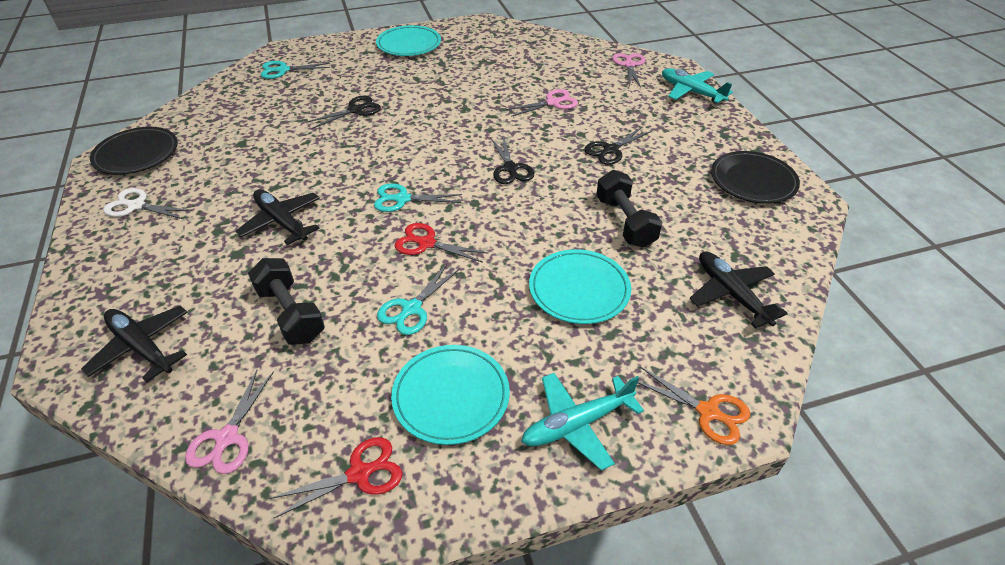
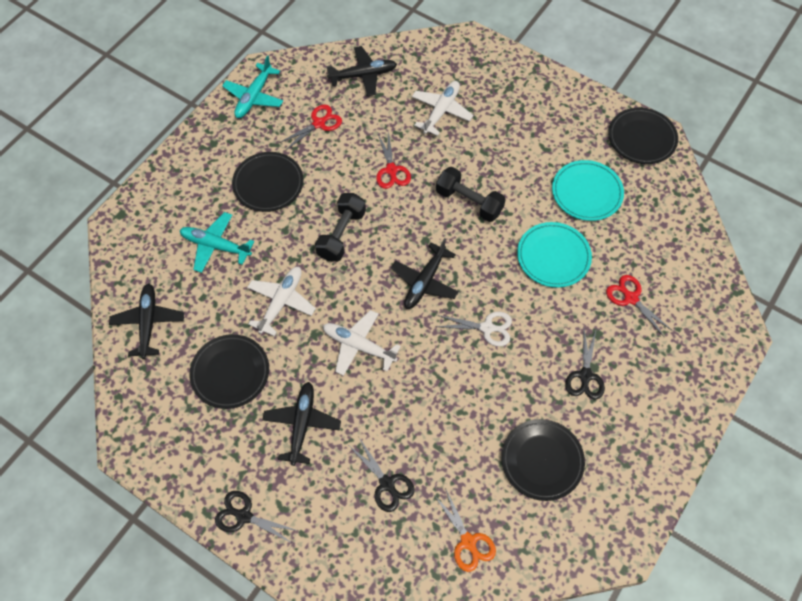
black plane: [81,306,188,382] [236,189,320,245] [690,251,788,329] = 3 -> [109,284,184,359] [262,382,341,466] [326,46,397,96] [391,238,459,309] = 4
black plate: [90,127,178,175] [711,151,800,204] = 2 -> [189,334,269,409] [232,152,303,212] [501,419,585,501] [608,107,678,164] = 4
pink scissors: [185,370,274,474] [506,89,578,117] [612,53,645,88] = 3 -> none = 0
red scissors: [269,437,402,518] [395,223,489,263] = 2 -> [279,105,342,151] [376,130,411,189] [606,275,673,338] = 3
turquoise plate: [376,25,441,56] [391,345,510,445] [529,249,631,324] = 3 -> [517,222,592,288] [552,160,624,221] = 2
turquoise scissors: [261,61,330,79] [374,183,462,212] [377,264,460,335] = 3 -> none = 0
white plane: none = 0 -> [247,267,316,336] [323,310,401,376] [412,81,473,136] = 3

